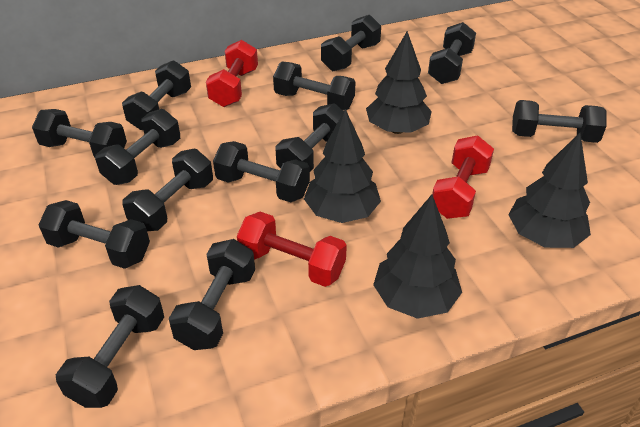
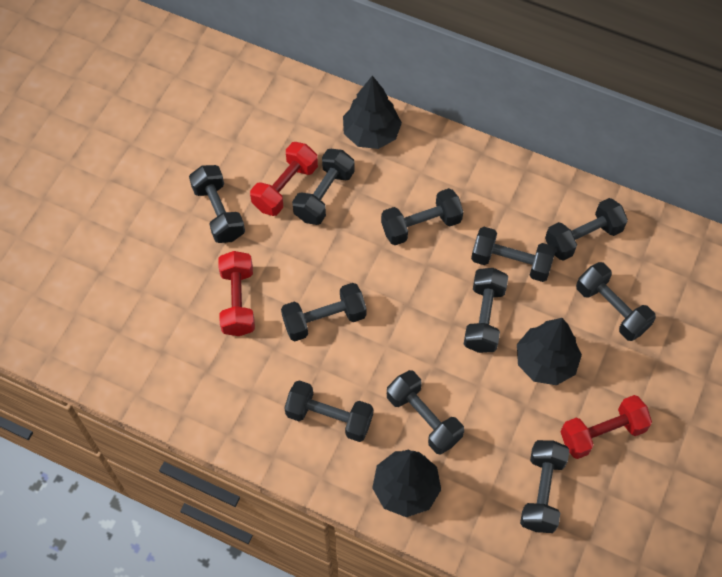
black dumbbell: [32,109,127,157] [39,200,150,269] [56,285,164,408] [95,109,180,185] [122,60,191,130] [122,149,213,231] [169,239,255,350] [213,141,310,202] [273,62,356,111] [275,104,344,171] [321,15,381,71] [428,22,476,84] [512,100,607,143] = 13 -> [189,165,245,243] [281,283,367,341] [284,380,373,442] [292,149,355,225] [381,188,463,245] [387,370,464,455] [464,268,508,353] [471,227,556,282] [520,440,569,533] [545,198,628,261] [576,262,656,341] = 11
black tree: [304,109,381,223] [366,31,432,134] [373,195,462,319] [508,133,591,248] = 4 -> [343,76,402,149] [372,450,441,517] [517,318,582,385] = 3

